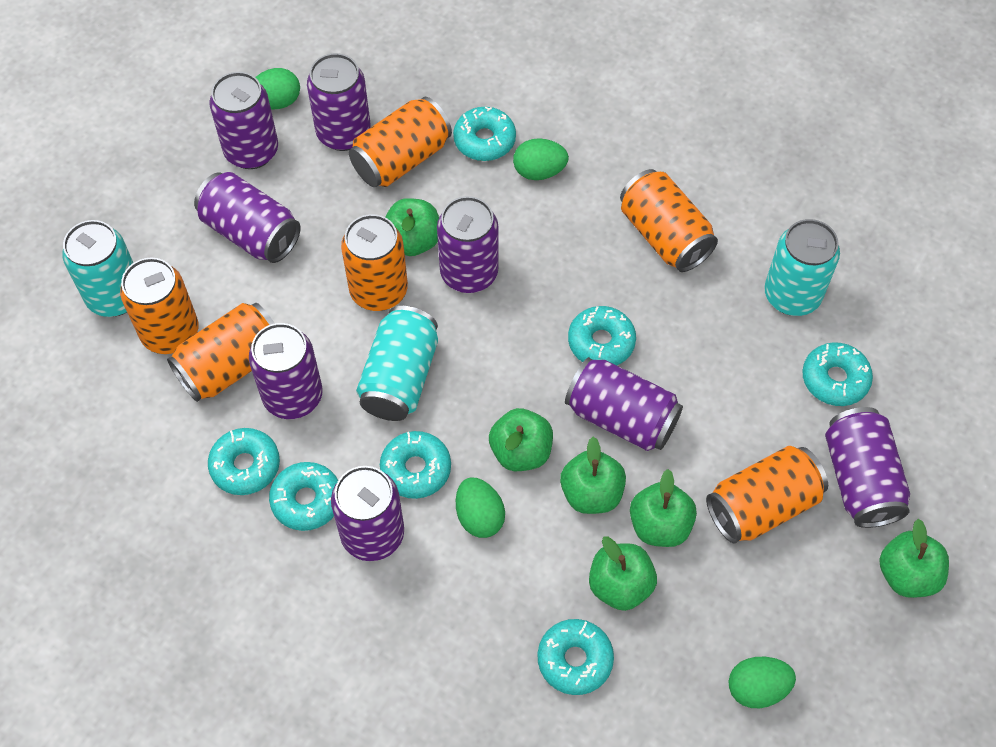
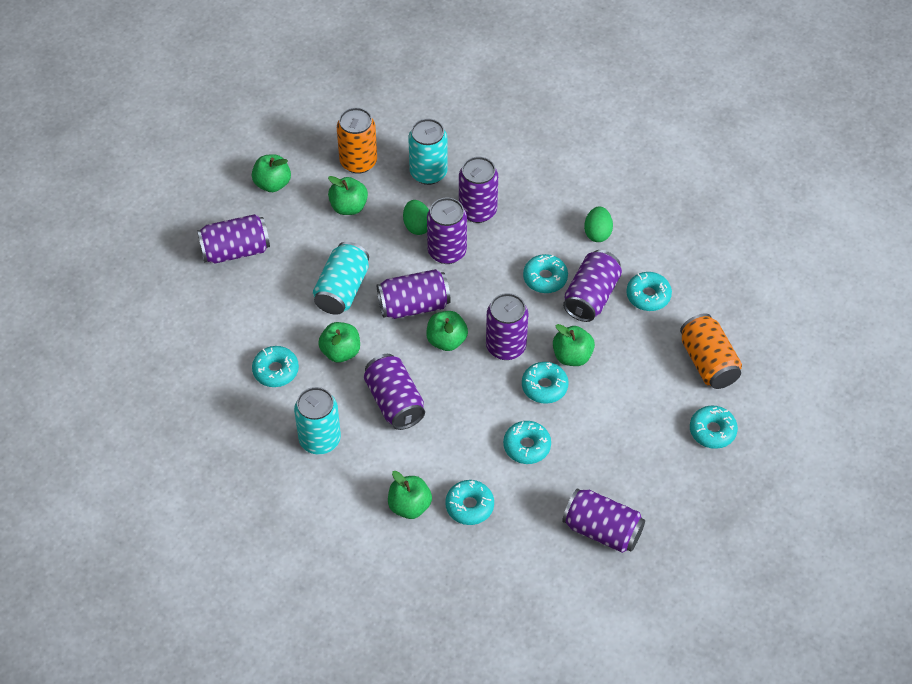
green egg: [255,68,300,110] [456,477,505,538] [513,138,569,180] [728,657,796,708] = 4 -> [403,200,429,235] [584,207,613,242] = 2
orange can: [120,257,198,354] [167,303,275,402] [341,214,408,311] [349,97,452,187] [620,169,718,272] [706,446,828,543] = 6 -> [337,107,377,174] [680,314,742,389] = 2

